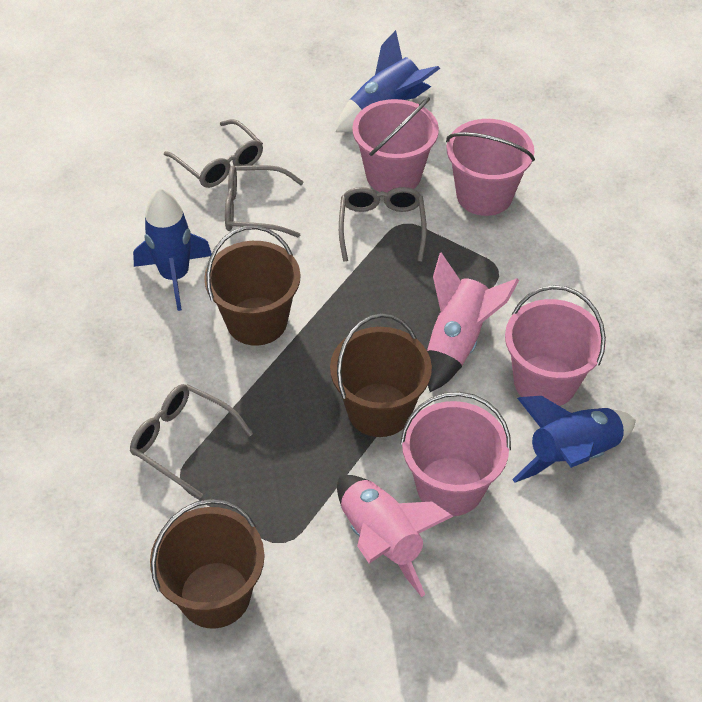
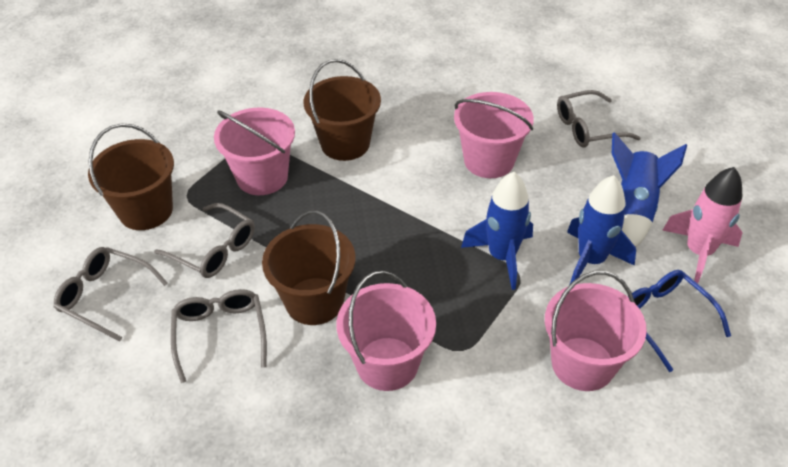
blue glasses: none = 0 -> [632,270,731,372] = 1
pink rocket: [337,475,453,597] [427,253,519,392] = 2 -> [662,167,743,284] = 1

